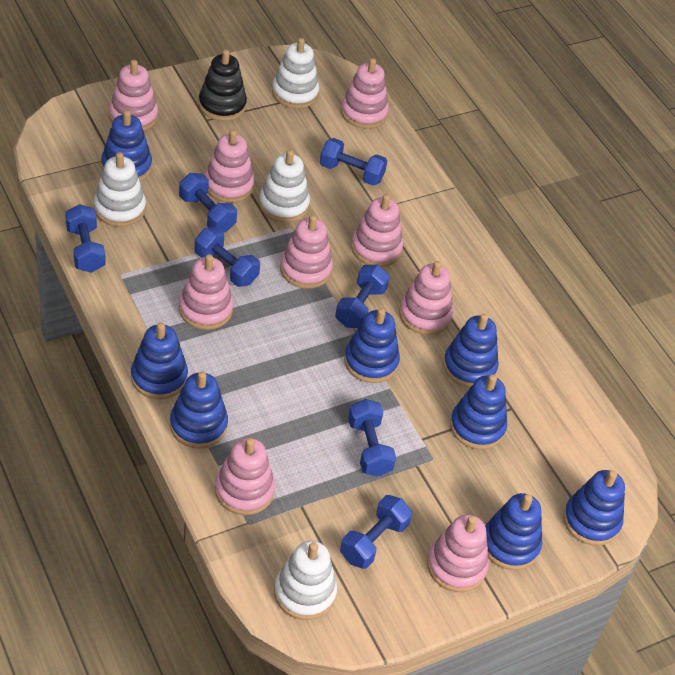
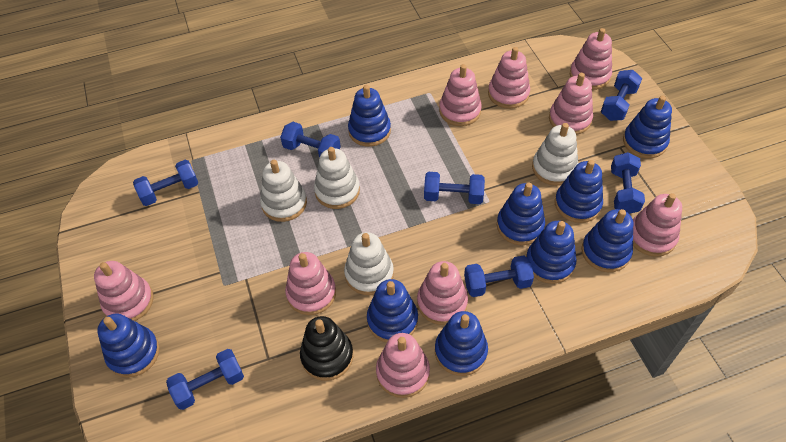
blue stacking toy: [101,110,152,181] [131,323,188,399] [170,371,228,449] [344,308,400,383] [443,314,499,388] [450,374,507,450] [485,493,542,570] [563,470,625,546] = 8 -> [97,314,160,378] [348,85,391,147] [367,279,418,342] [435,311,488,376] [497,182,545,245] [526,221,576,284] [555,160,603,223] [581,209,633,272] [623,96,672,158] = 9

